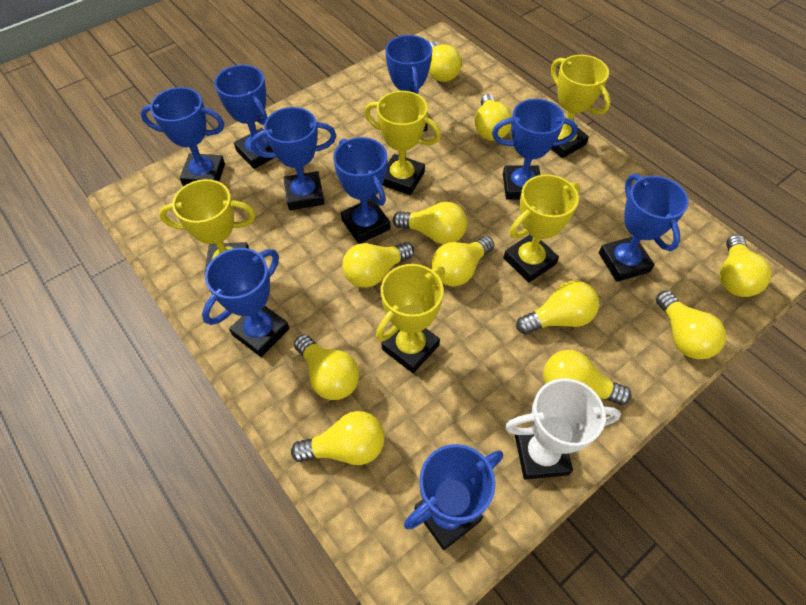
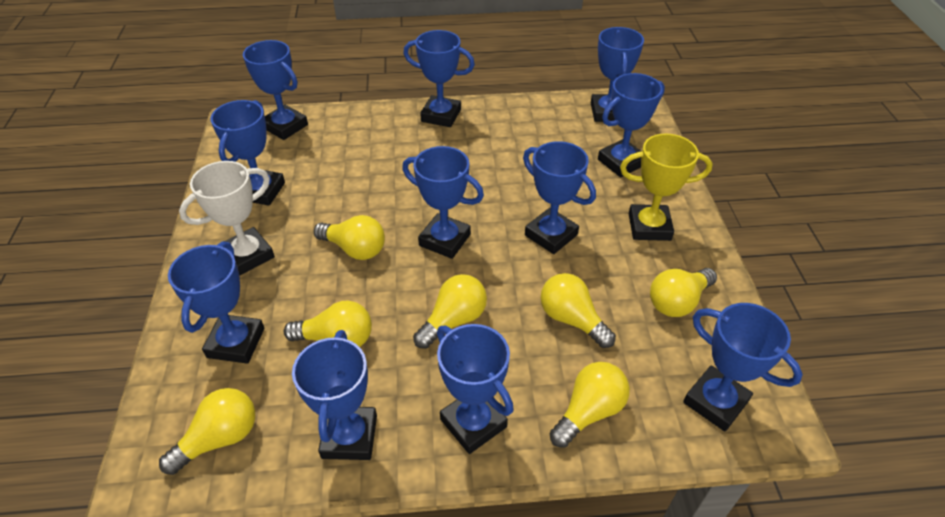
blue trophy: [140,87,225,186] [202,248,289,357] [214,65,274,169] [250,107,336,210] [333,137,390,244] [385,35,432,131] [404,444,503,550] [492,99,578,199] [599,174,689,282] = 9 -> [168,241,264,364] [210,100,285,206] [243,40,308,140] [292,330,377,460] [402,146,484,259] [403,30,475,127] [437,324,514,454] [523,141,596,254] [591,27,644,122] [598,73,665,177] [683,303,803,431] = 11
yellow light bulb: [291,411,385,465] [294,335,359,400] [342,242,414,288] [393,202,467,244] [429,41,462,82] [431,236,494,287] [475,94,512,141] [516,281,599,334] [543,350,631,405] [656,290,726,359] [720,235,772,297] = 11 -> [159,388,255,475] [284,301,372,347] [314,215,385,260] [413,274,487,349] [541,273,616,348] [549,362,630,448] [650,268,717,317] = 7
yellow trophy: [159,179,256,272] [364,91,441,195] [376,264,445,373] [504,174,580,283] [551,55,611,158] = 5 -> [620,133,713,241] = 1

